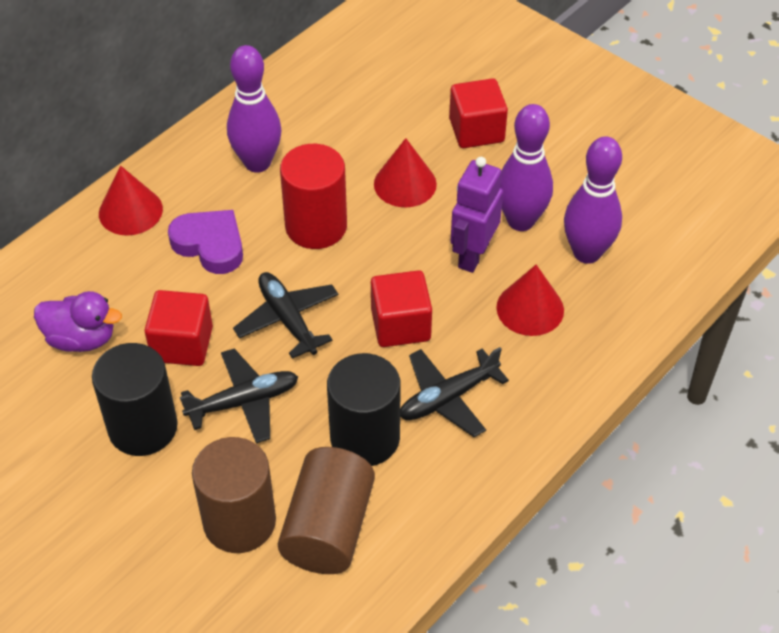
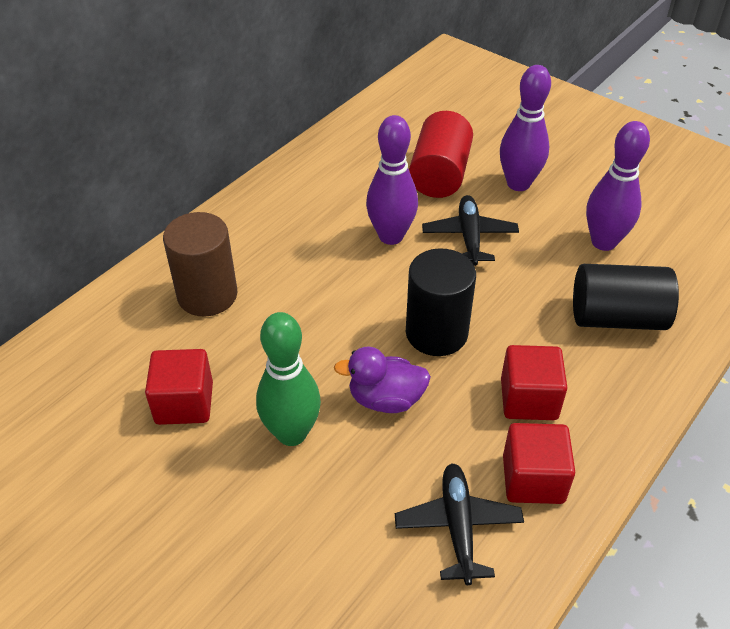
black plane: [180,349,298,443] [233,272,339,359] [400,347,509,437] = 3 -> [395,464,524,585] [422,195,519,266] = 2
brown cylinder: [192,437,276,553] [278,447,375,574] = 2 -> [163,212,238,316] = 1
green bowling pin: none = 0 -> [256,312,321,446] = 1
purple heart: [168,210,243,274] = 1 -> none = 0
purple robot: [451,157,503,273] = 1 -> none = 0
red cone: [99,166,163,235] [374,138,437,207] [496,265,564,336] = 3 -> none = 0

